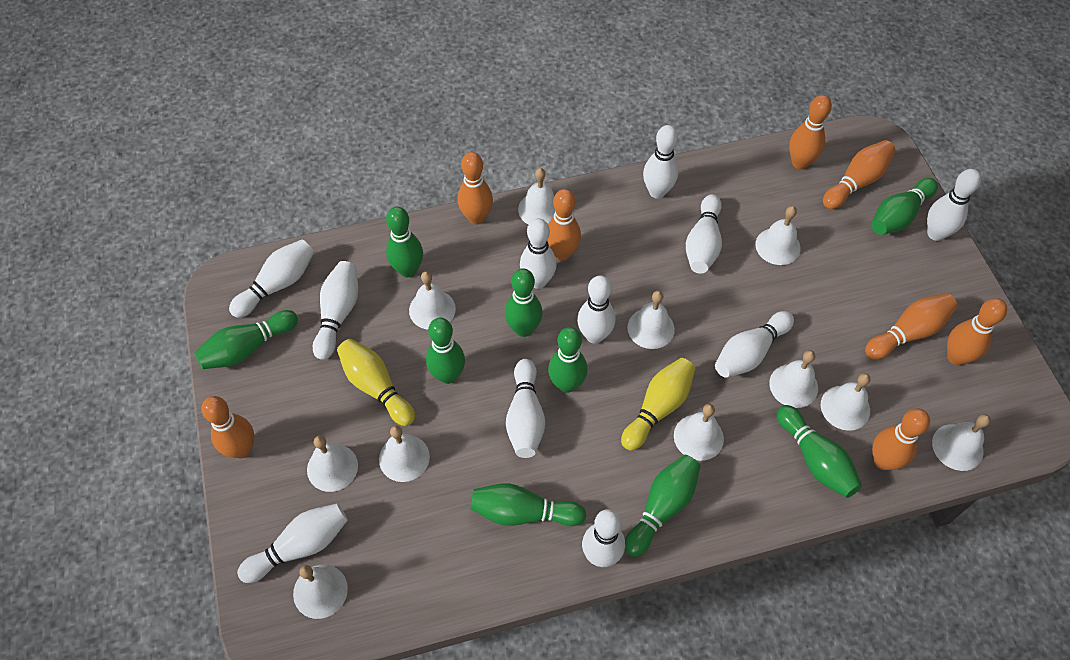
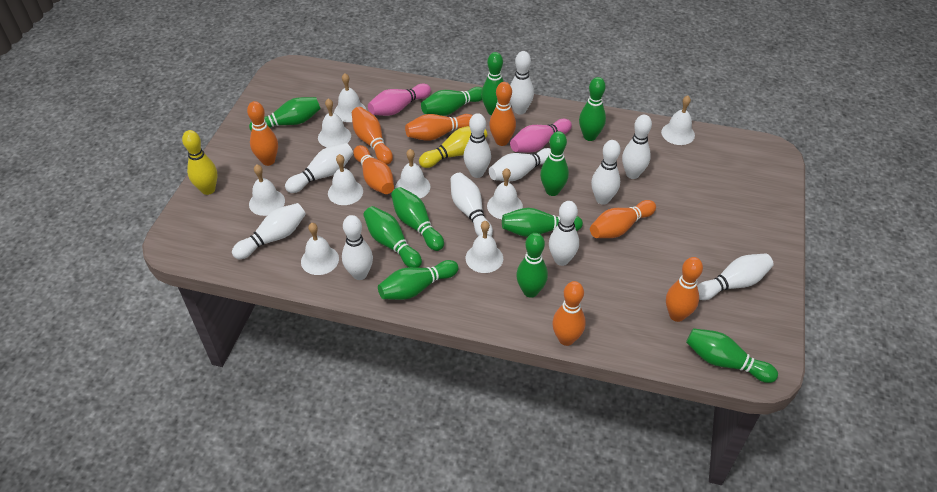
green bowling pin: [194,310,298,369] [386,207,423,277] [426,318,465,384] [470,483,586,526] [505,268,543,337] [548,327,587,393] [625,455,701,557] [776,405,862,498] [871,178,938,235] = 9 -> [249,97,321,131] [363,206,422,268] [378,260,459,300] [391,187,444,251] [421,87,482,116] [481,52,504,115] [502,208,583,237] [516,233,548,298] [540,131,569,196] [579,77,606,141] [686,328,778,383] = 11
pink bowling pin: none = 0 -> [368,83,431,116] [510,119,572,153] = 2
white bell: [293,565,348,619] [307,435,358,492] [379,426,430,482] [409,271,456,330] [518,168,555,225] [628,291,675,349] [674,404,724,461] [755,206,800,265] [769,350,818,408] [821,373,870,431] [932,414,991,471] = 11 -> [249,165,285,216] [301,223,339,275] [318,98,351,147] [328,154,363,205] [334,73,366,122] [395,149,431,198] [466,221,503,273] [487,168,523,219] [661,95,695,145] = 9

